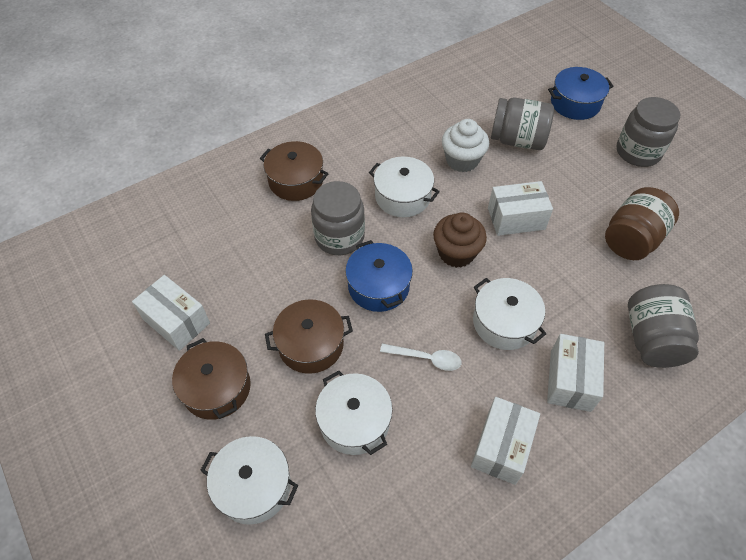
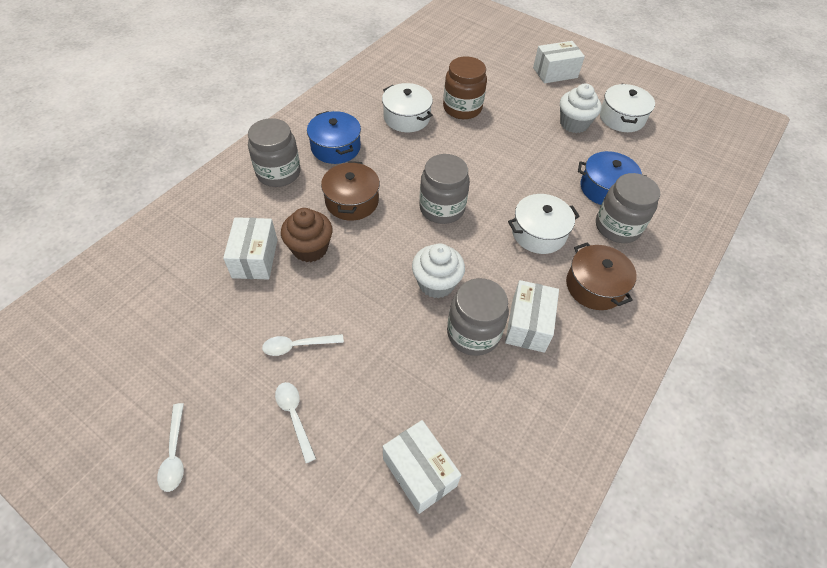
brown pot: [172,338,251,420] [260,141,329,201] [265,299,353,374] = 3 -> [321,161,380,221] [566,242,637,310] = 2
white cupcake: [442,119,489,172] = 1 -> [412,243,465,298] [560,84,602,133] = 2
white pot: [200,436,298,525] [315,370,393,455] [369,157,440,217] [473,278,546,350] = 4 -> [382,83,433,132] [508,194,580,254] [600,84,655,132] = 3
white spoon: [380,343,462,371] = 1 -> [157,403,184,492] [262,334,344,356] [275,382,316,463] = 3

